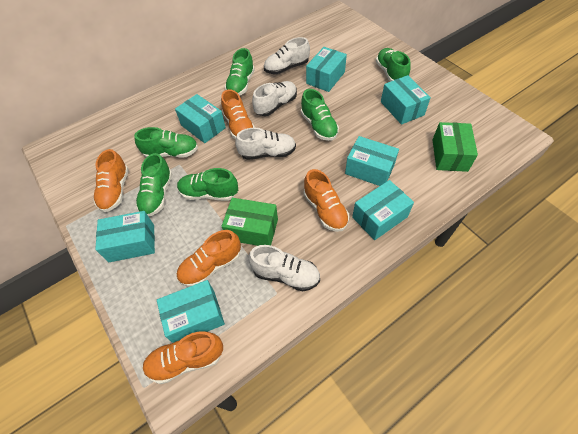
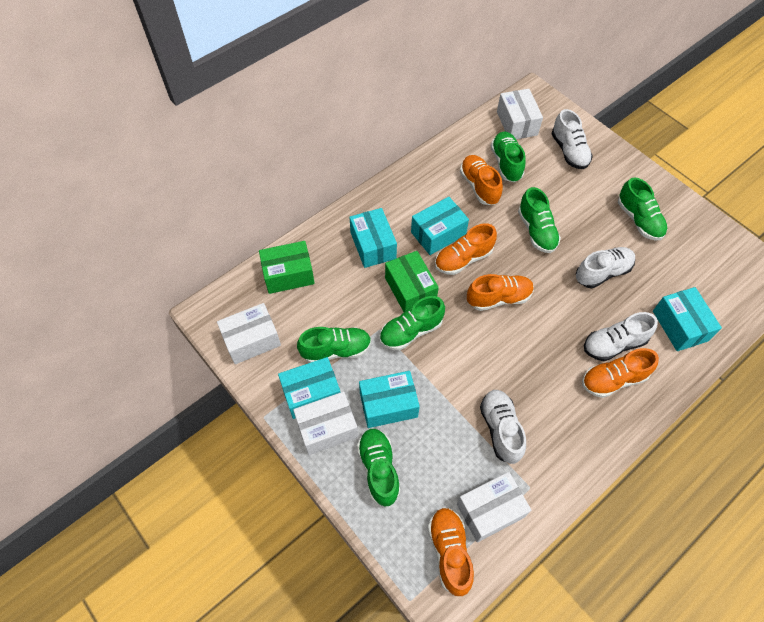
turquoise box: [95,211,155,262] [157,280,225,343] [175,94,226,143] [306,47,347,92] [345,136,399,186] [352,180,414,240] [381,75,431,125] = 7 -> [278,357,341,419] [349,208,397,268] [359,371,420,428] [411,197,469,255] [653,287,722,351] = 5
white box: none = 0 -> [217,303,281,364] [293,392,358,455] [457,472,531,542] [497,89,543,139] = 4

